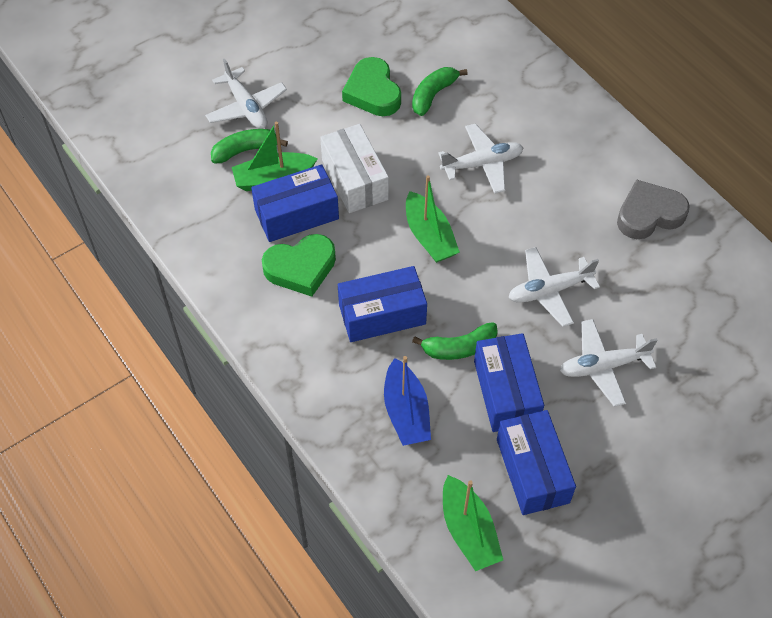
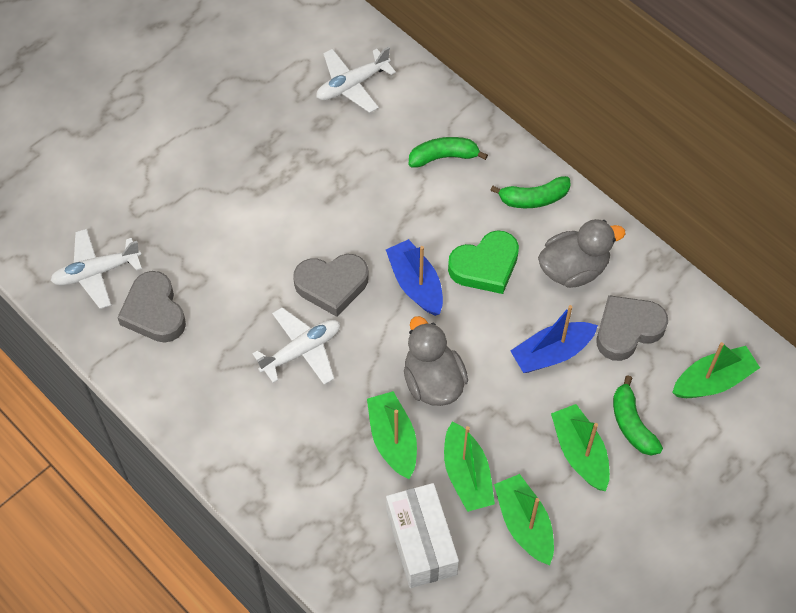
blue boat: [384,356,431,446] = 1 -> [386,239,443,316] [511,305,598,373] = 2
blue box: [251,164,339,242] [338,266,427,342] [474,333,544,432] [497,410,576,515] = 4 -> none = 0
green boat: [232,122,318,191] [406,175,460,263] [443,475,503,571] = 3 -> [367,391,417,479] [444,421,495,512] [494,474,554,565] [551,404,610,491] [672,342,760,398] = 5
green heart: [262,234,336,297] [342,57,401,116] = 2 -> [448,230,519,294] = 1
grey duck: none = 0 -> [404,316,468,406] [538,219,626,288] = 2
grey heart: [617,179,690,239] = 1 -> [117,271,186,343] [293,254,369,317] [597,295,668,361] = 3
white plane: [205,58,287,129] [438,124,523,194] [508,247,600,327] [560,319,658,407] = 4 -> [50,229,142,309] [252,307,340,385] [316,47,396,113] = 3

